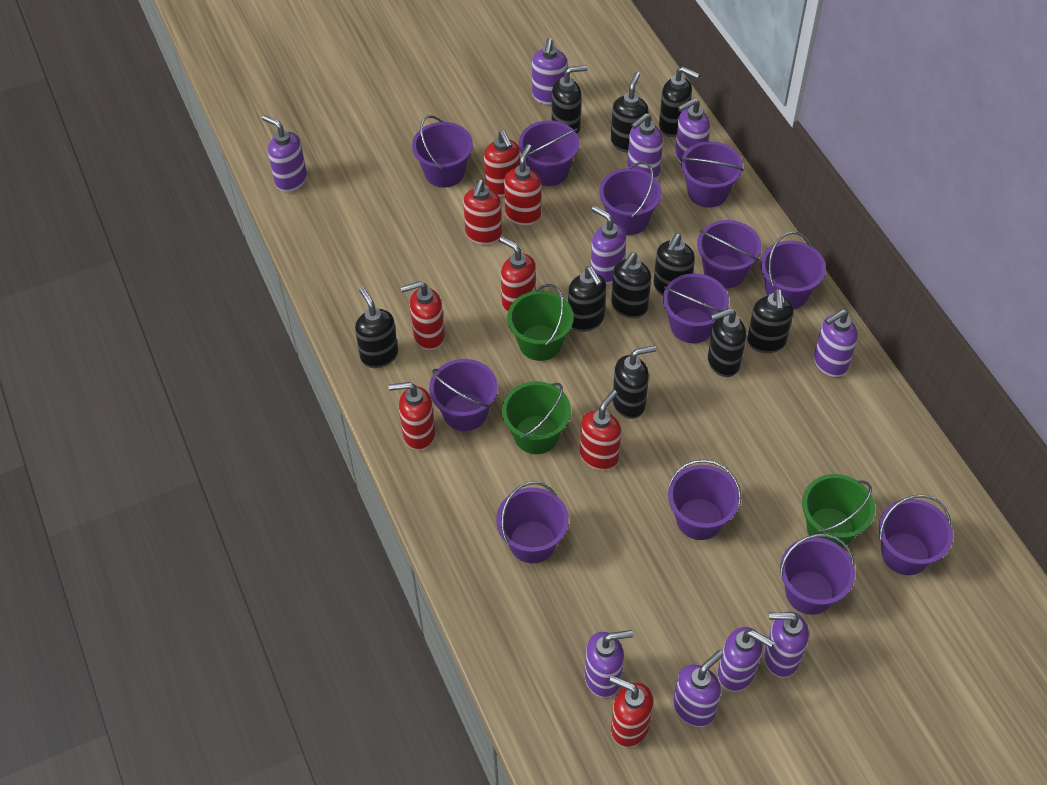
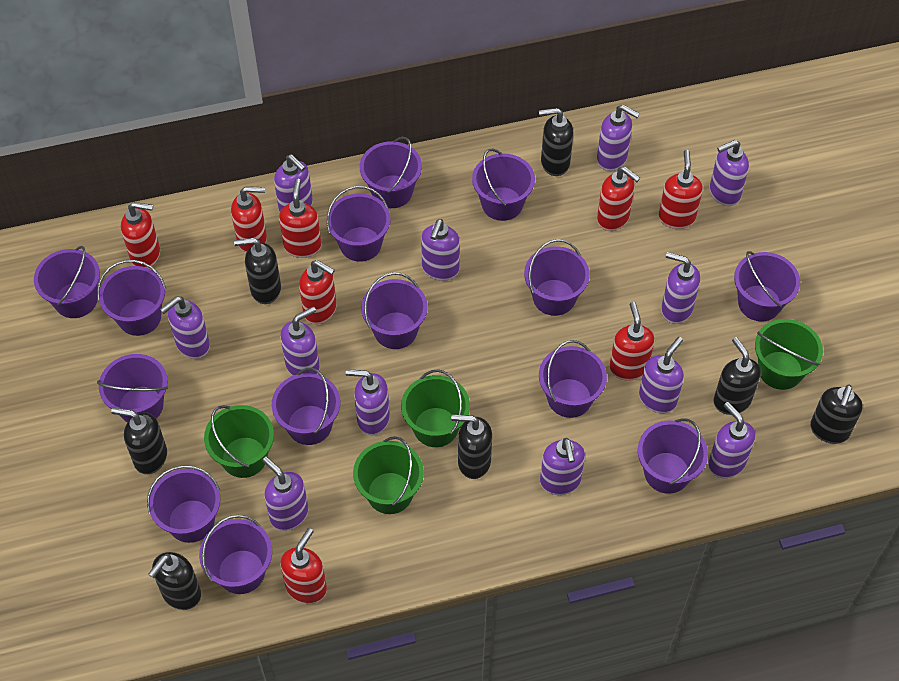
black soap dispenser: [355,287,398,368] [552,65,588,135] [568,266,606,332] [611,72,649,153] [611,253,651,318] [612,345,657,419] [653,234,695,296] [659,67,699,137] [708,308,746,377] [747,289,794,353] = 10 -> [111,408,167,474] [148,552,201,610] [234,238,281,304] [451,414,492,479] [539,108,573,176] [713,337,761,415] [810,385,863,444] = 7
green bucket: [502,381,571,454] [507,284,574,361] [802,474,875,548] = 3 -> [204,405,274,478] [353,436,424,514] [401,369,470,447] [755,319,823,390] = 4
purple bucket: [412,115,473,188] [429,359,498,431] [496,482,569,563] [519,120,579,186] [599,162,662,235] [663,273,729,343] [668,459,741,540] [680,141,743,208] [697,220,762,289] [761,232,826,309] [780,534,855,615] [879,495,953,575] = 12 -> [34,246,100,318] [97,260,166,336] [97,354,168,422] [147,465,220,543] [199,515,272,594] [272,368,340,445] [327,186,391,262] [360,137,422,208] [361,272,428,349] [472,149,535,221] [524,239,590,316] [539,340,607,418] [638,418,708,494] [734,251,800,321] = 14
purple soap dispenser: [262,115,307,192] [532,38,567,105] [585,630,633,698] [591,206,626,284] [627,113,663,179] [673,650,723,727] [675,98,710,163] [718,627,774,692] [764,611,809,678] [814,309,858,377] = 10 -> [160,296,210,359] [262,457,308,531] [274,154,313,212] [280,307,320,376] [346,369,390,435] [421,219,460,281] [540,438,585,495] [597,105,640,171] [639,337,684,413] [661,252,700,324] [708,402,755,478] [710,140,749,206] = 12

